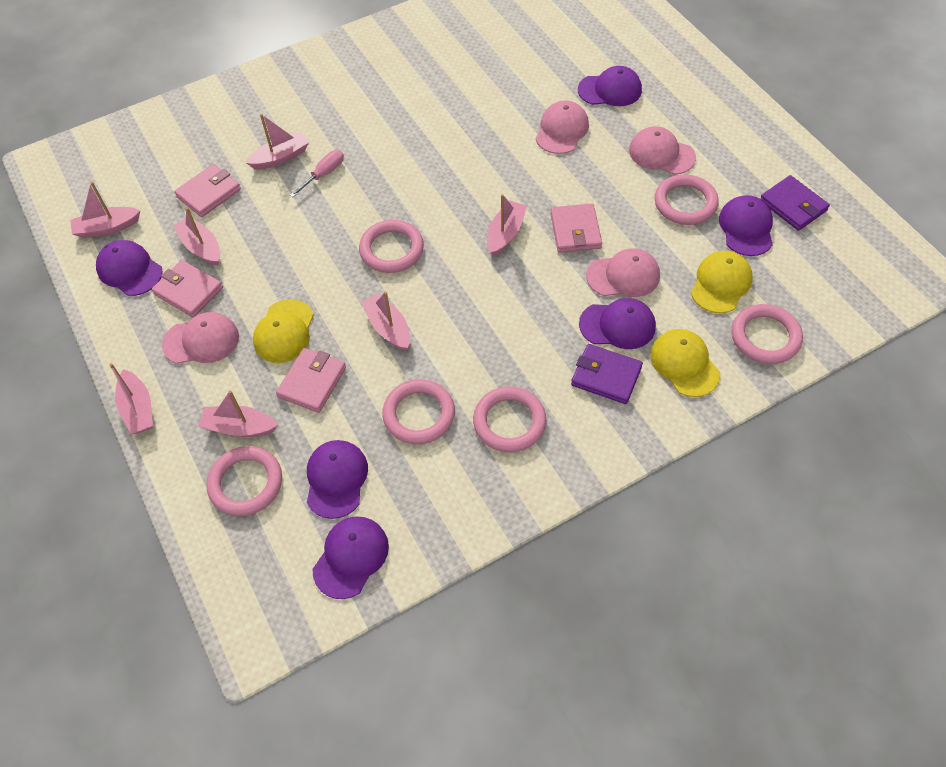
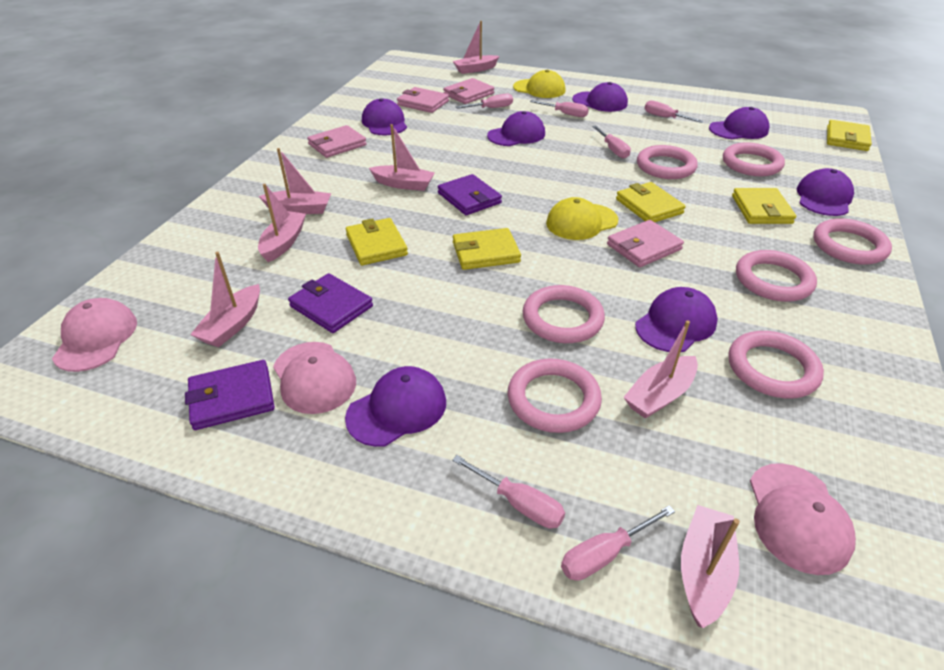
pink cap: [162,312,239,364] [536,101,589,154] [586,248,660,297] [629,126,696,175] = 4 -> [52,298,137,372] [273,342,356,414] [750,463,856,575] = 3
pink ring: [206,446,282,516] [359,220,424,273] [382,379,455,444] [473,387,546,452] [654,174,719,225] [731,304,803,364] = 6 -> [508,359,602,433] [523,285,605,343] [637,145,698,179] [723,143,785,176] [729,331,824,399] [736,250,817,302] [813,218,892,265] = 7
pink screwdriver: [290,150,344,197] = 1 -> [452,455,565,529] [456,94,513,109] [530,100,589,117] [561,505,675,581] [592,126,631,159] [644,100,704,123] = 6
purple cap: [96,240,163,296] [307,440,368,519] [312,517,389,599] [578,66,642,106] [579,298,656,349] [719,195,773,256] = 6 -> [345,366,446,447] [362,98,407,135] [487,111,545,146] [572,82,628,112] [635,287,718,352] [709,107,770,139] [797,168,854,216] = 7
purple wallet: [571,344,643,404] [760,175,830,231] = 2 -> [185,360,275,430] [288,273,373,333] [438,174,502,215] = 3
yellow cap: [253,299,314,363] [650,329,720,397] [691,251,753,313] = 3 -> [513,70,565,98] [546,197,618,240] = 2
yellow wallet: none = 0 -> [346,218,408,265] [453,228,521,270] [616,182,686,222] [732,188,796,224] [827,120,872,151] = 5

